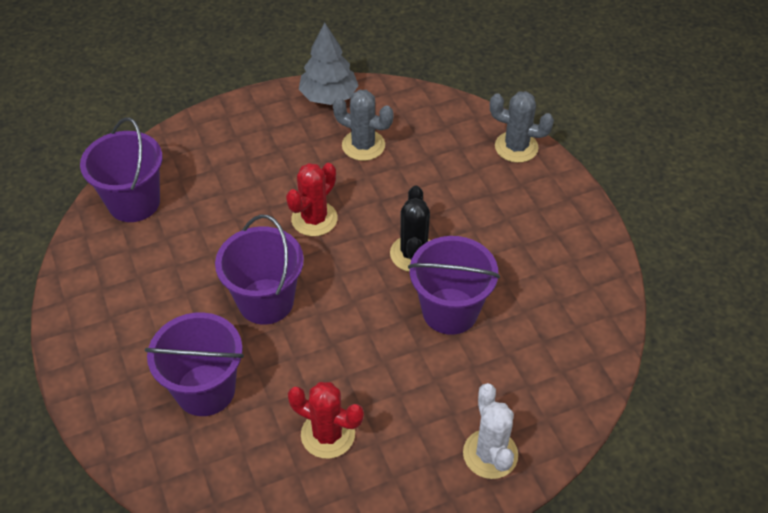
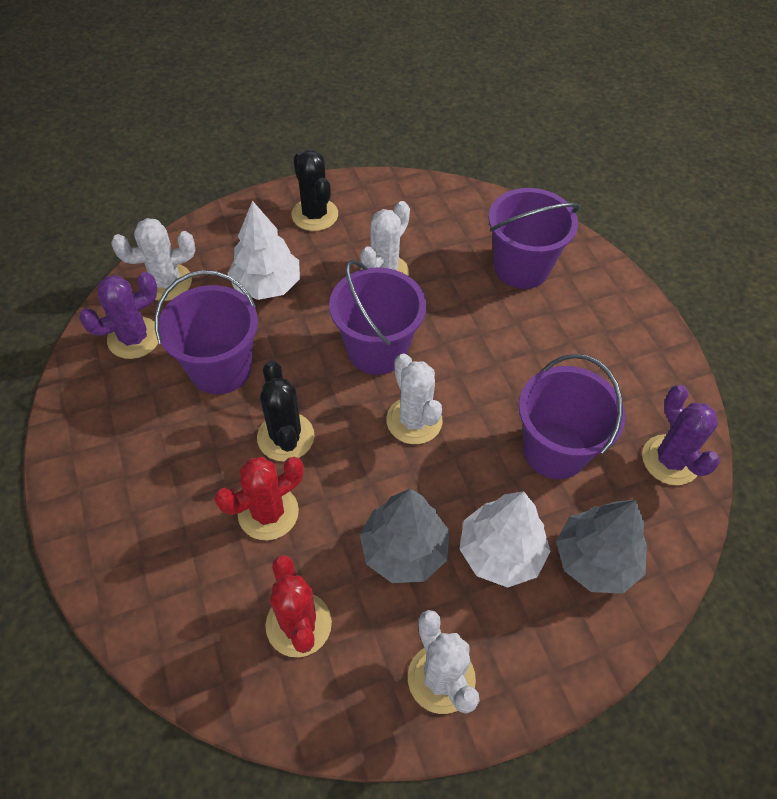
black cactus: [390,186,430,272] = 1 -> [257,360,314,462] [292,150,338,231] = 2
grey cactus: [333,90,393,161] [490,91,554,163] = 2 -> none = 0
grey tree: [299,22,359,105] = 1 -> [360,489,450,583] [556,500,647,594] = 2
purple cactus: none = 0 -> [79,272,158,359] [642,385,720,485] = 2
white cactus: [463,383,518,479] = 1 -> [111,218,195,301] [360,201,410,276] [386,354,443,444] [408,610,480,714] = 4
white tree: none = 0 -> [227,201,300,300] [459,491,551,588] = 2

